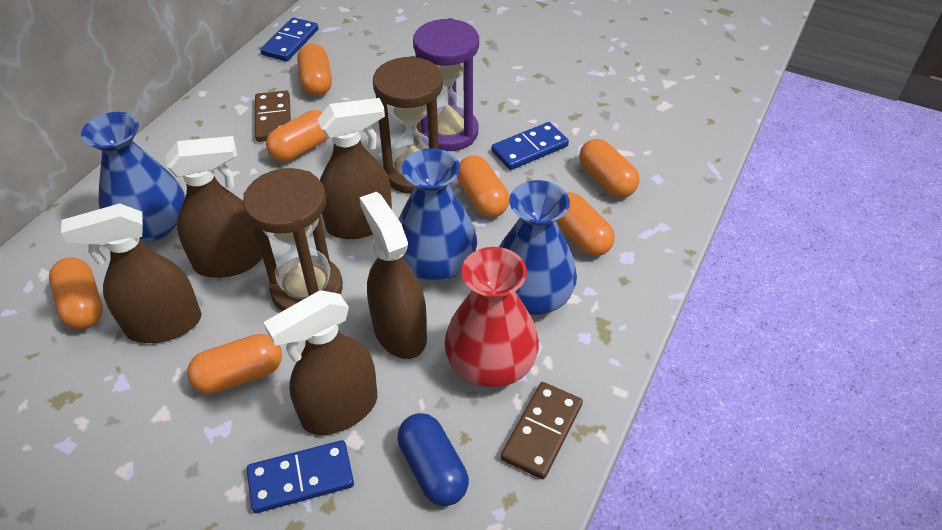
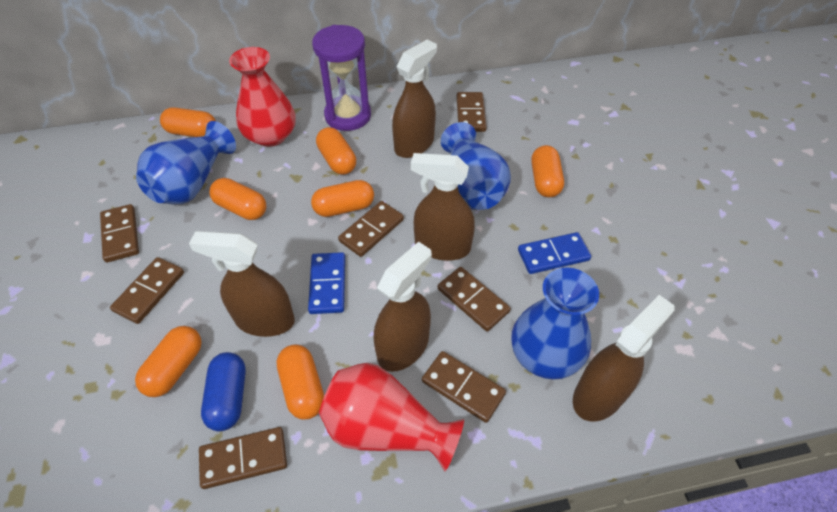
blue domino: [247,440,354,513] [260,17,318,61] [492,122,569,170] = 3 -> [308,252,345,314] [518,232,591,274] = 2
brown domino: [255,91,291,142] [501,382,583,479] = 2 -> [100,204,139,263] [110,257,184,324] [199,427,287,489] [338,201,404,257] [422,351,506,423] [438,267,511,332] [456,92,487,132] = 7
brown hourglass: [243,168,343,311] [373,56,443,194] = 2 -> none = 0
red vase: [444,247,539,388] = 1 -> [229,47,296,147] [319,363,464,472] = 2

